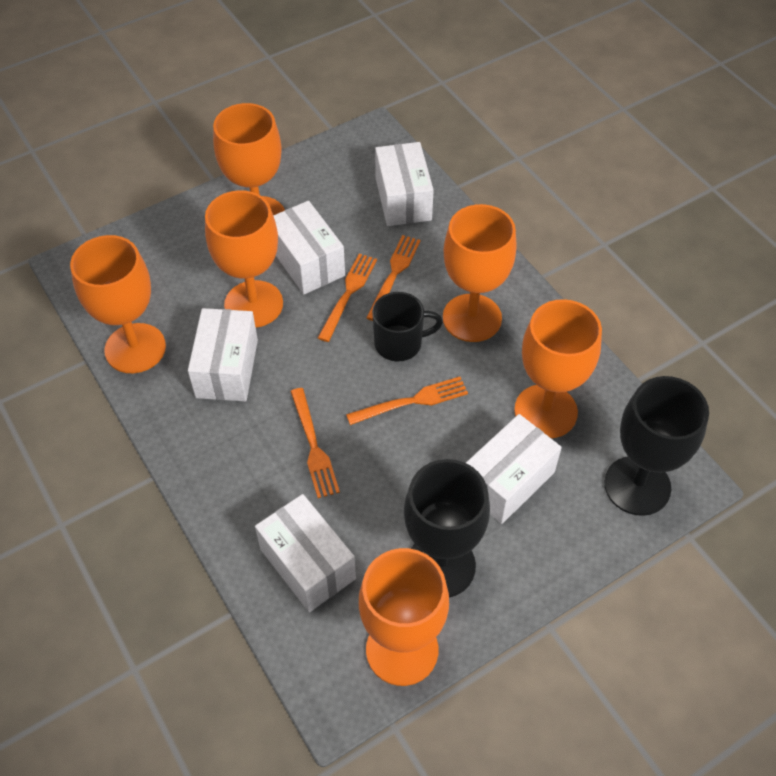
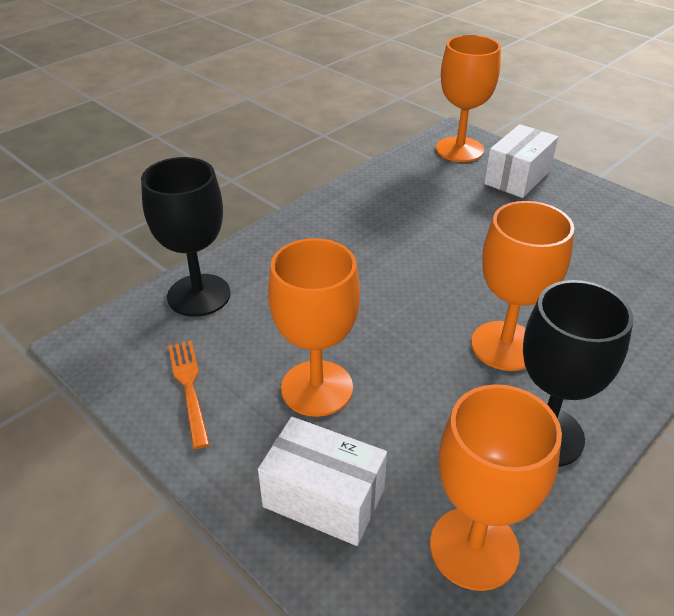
black mug: [372,292,443,361] = 1 -> none = 0
orange fork: [290,388,340,498] [318,254,377,342] [346,377,468,425] [366,235,421,321] = 4 -> [168,340,210,449] = 1
orange goblet: [70,235,166,373] [205,191,283,328] [213,103,285,215] [359,548,449,686] [443,204,516,342] [514,299,602,438] = 6 -> [268,238,360,417] [430,384,562,591] [436,35,501,162] [471,201,574,371] = 4
white box: [188,308,258,401] [255,494,356,612] [273,201,345,294] [375,142,434,226] [466,414,562,524] = 5 -> [258,417,387,546] [484,124,558,198] = 2

